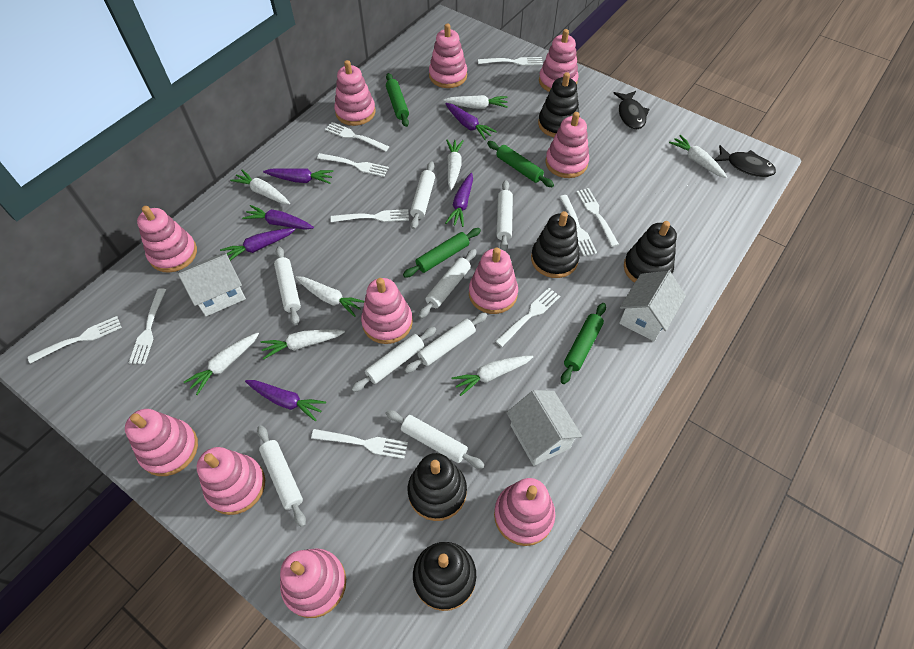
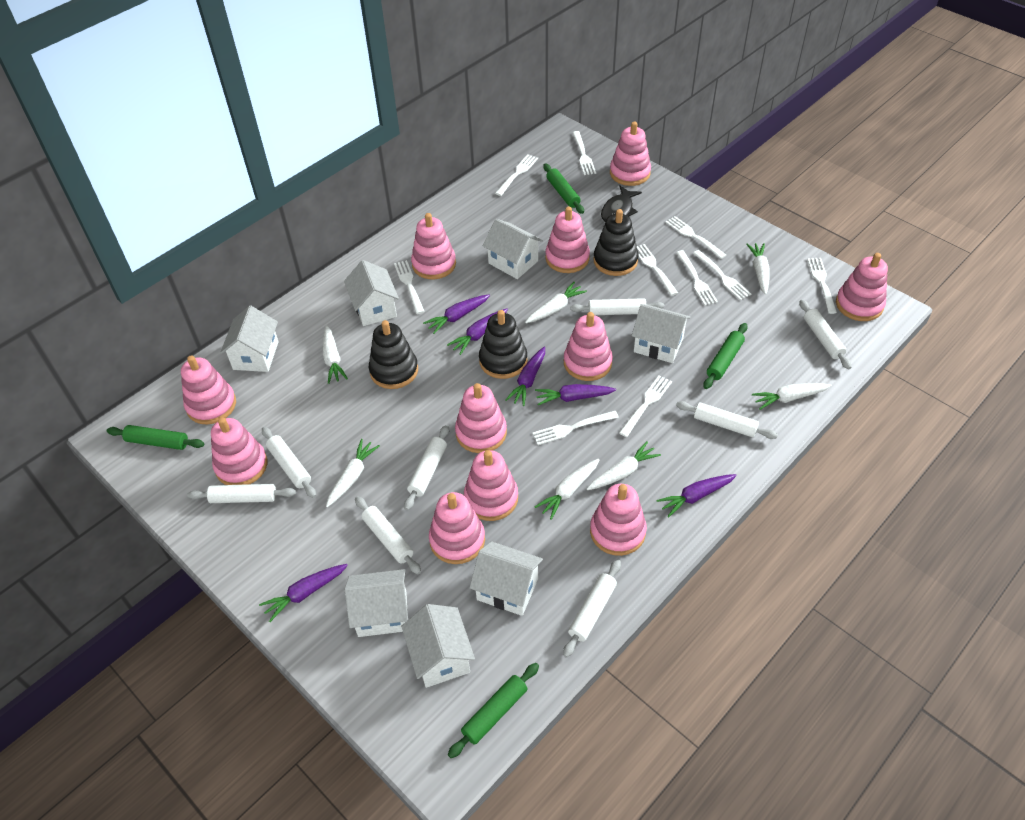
black fish: [613,91,650,129] [714,145,776,177] = 2 -> [601,186,642,222] = 1
black stacking toy: [408,453,467,521] [413,542,476,611] [531,211,580,278] [538,72,580,137] [624,221,677,283] = 5 -> [369,320,418,389] [479,310,527,379] [593,209,638,276] = 3
white carrot: [184,332,259,395] [230,170,290,204] [260,329,345,359] [295,276,365,317] [444,95,508,109] [446,140,464,190] [452,356,533,396] [669,135,727,178] = 8 -> [323,325,348,384] [326,439,380,507] [525,282,587,323] [535,459,600,520] [587,441,661,490] [746,243,770,295] [752,383,832,410] = 7
white house: [178,252,246,316] [506,390,582,466] [619,271,686,341] = 3 -> [220,306,279,372] [344,260,399,326] [345,569,408,637] [401,604,475,688] [469,541,543,616] [483,219,543,279] [632,304,691,363] = 7

